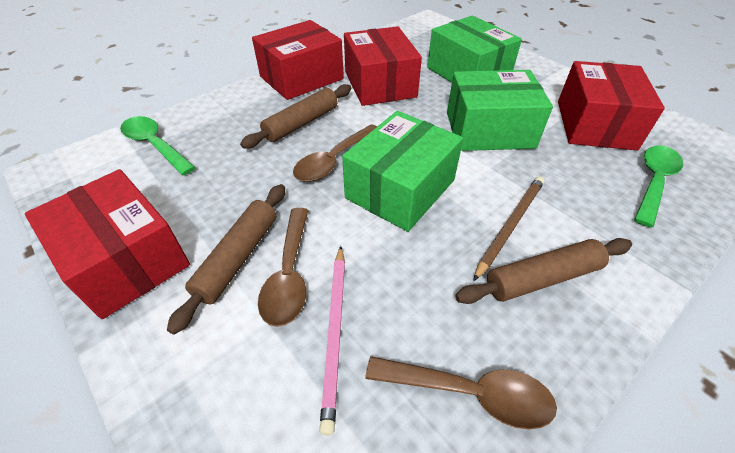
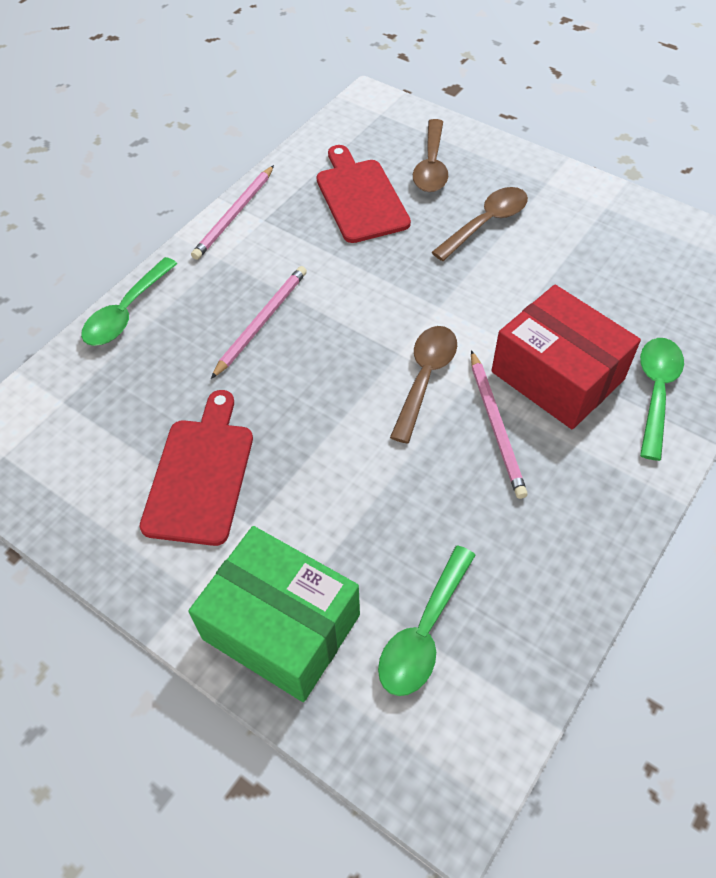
brown pencil: [473,176,545,281] = 1 -> none = 0
brown rolling pin: [167,184,285,335] [240,84,351,149] [455,238,632,304] = 3 -> none = 0
green box: [342,111,463,232] [427,16,522,83] [447,70,553,151] = 3 -> [188,526,360,702] = 1
green spoon: [120,116,196,175] [634,145,683,227] = 2 -> [81,257,178,346] [378,545,476,696] [640,338,684,461] = 3
pink pencil: [319,246,345,435] = 1 -> [191,165,274,260] [211,266,307,379] [471,350,528,499] = 3
red box: [25,169,190,319] [252,20,344,100] [344,26,422,106] [558,61,665,150] = 4 -> [491,285,641,429] = 1
red cutting board: none = 0 -> [140,390,253,546] [316,145,411,243] = 2

